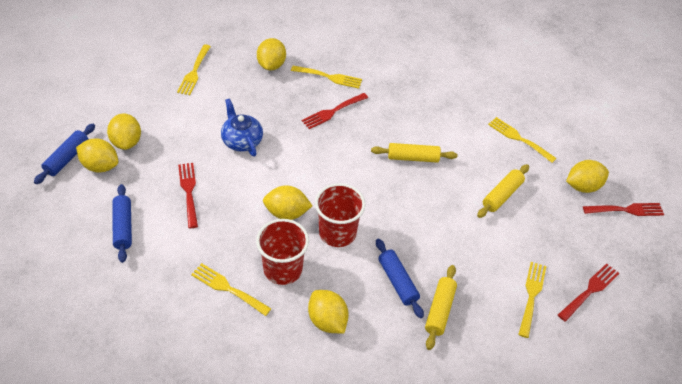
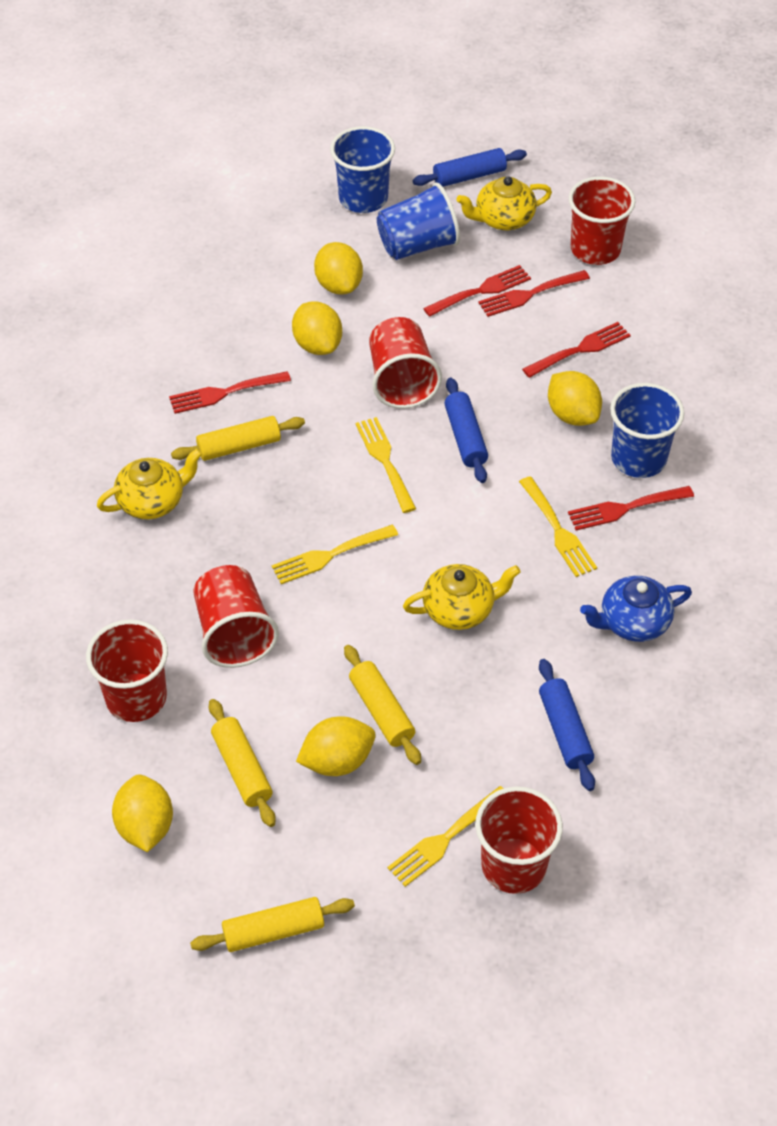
blue cup: none = 0 -> [330,126,395,213] [377,183,460,260] [610,383,684,478] = 3
red cup: [256,219,309,285] [315,183,366,247] = 2 -> [86,619,168,722] [193,565,279,668] [369,317,442,409] [475,786,563,894] [569,176,636,265] = 5
red fork: [178,163,198,228] [302,93,368,129] [558,263,620,322] [583,203,664,216] = 4 -> [169,371,291,414] [423,265,531,317] [478,270,590,317] [522,322,631,378] [568,486,694,530] = 5
yellow fork: [177,45,211,95] [191,263,272,316] [291,66,362,89] [488,117,557,163] [518,262,547,338] = 5 -> [272,525,398,584] [356,417,416,513] [387,786,504,887] [519,476,597,577] = 4
yellow lemon: [76,138,118,173] [107,113,141,150] [257,38,286,70] [263,185,313,220] [308,290,349,333] [566,160,609,193] = 6 -> [112,774,173,852] [292,301,342,355] [296,716,375,776] [314,242,363,295] [548,371,602,426] = 5
yellow rolling pin: [371,143,457,163] [425,265,457,350] [477,164,529,218] = 3 -> [171,416,305,461] [190,897,355,952] [209,699,276,827] [344,645,421,765] = 4
yellow teapot: none = 0 -> [97,449,202,519] [403,564,521,630] [456,176,552,230] = 3

